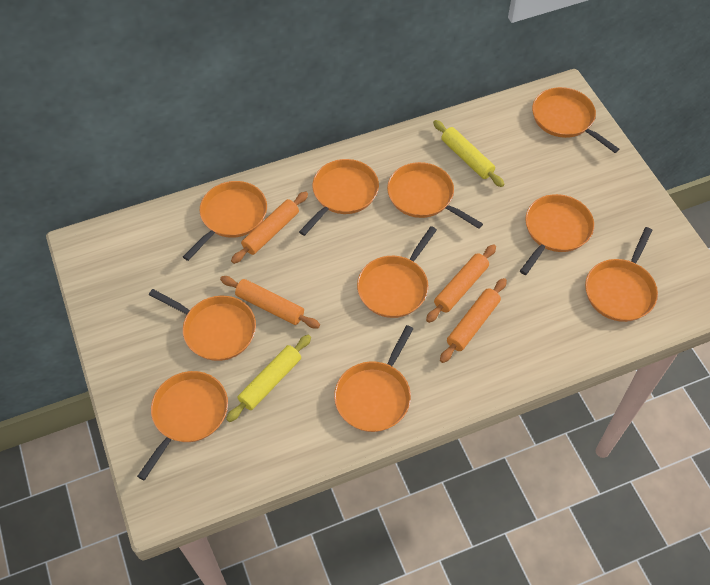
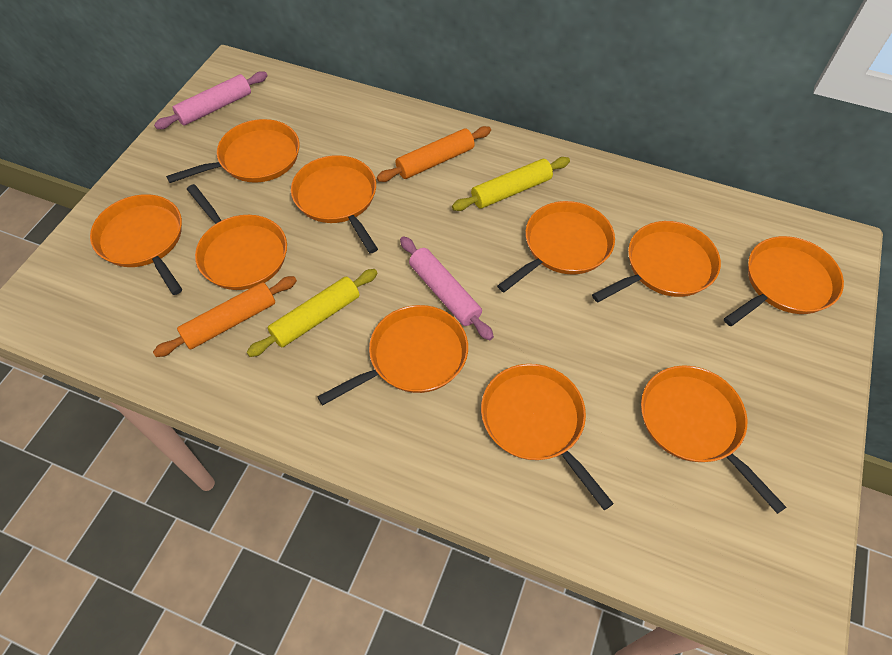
orange rolling pin: [220,276,320,328] [231,191,308,264] [426,244,496,323] [440,278,507,363] = 4 -> [153,276,297,357] [377,126,491,182] = 2
pink rolling pin: none = 0 -> [154,71,268,129] [400,236,494,341] = 2

